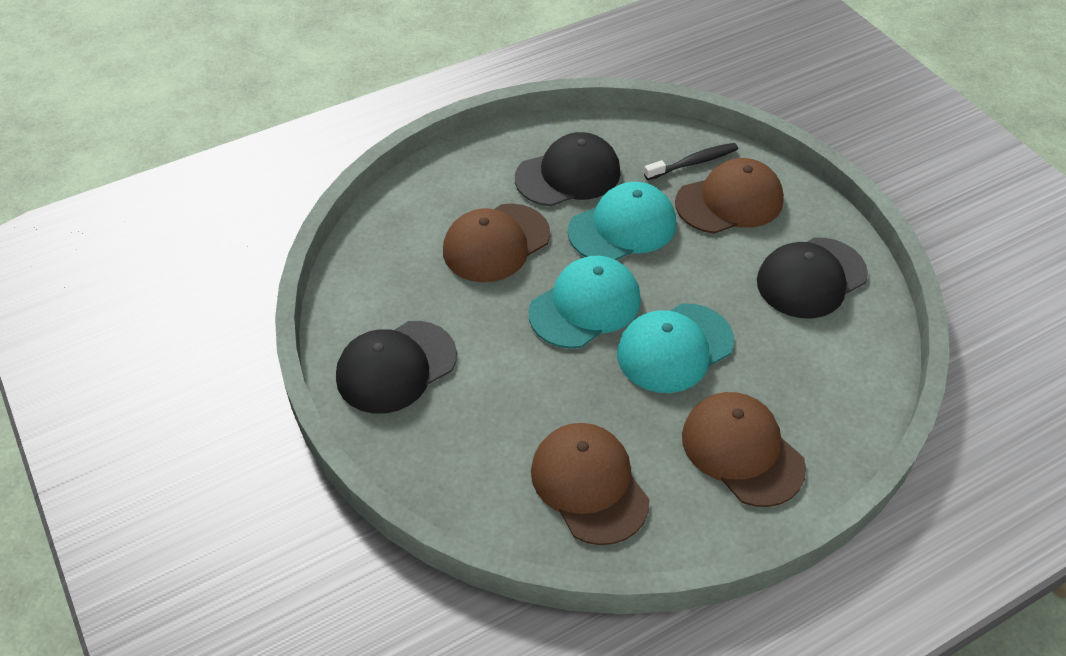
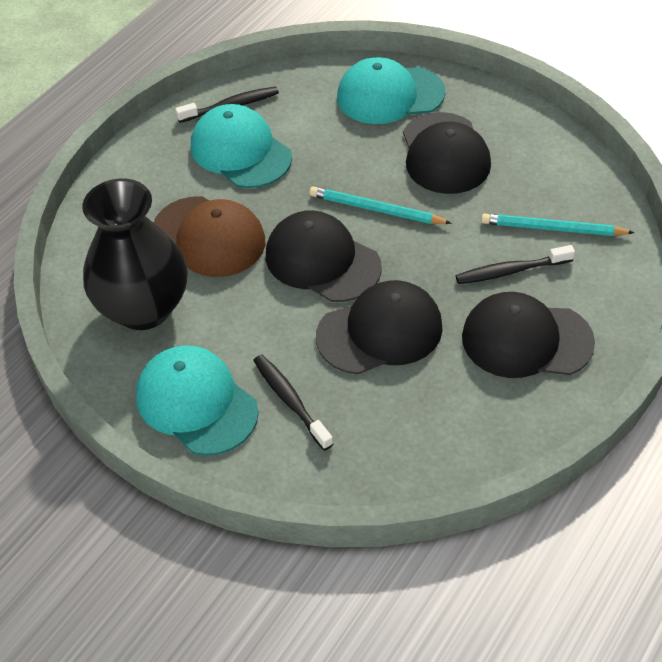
black cap: [336,321,457,414] [515,132,621,206] [757,238,868,319] = 3 -> [266,210,382,302] [316,280,443,375] [403,112,491,194] [462,292,595,378] = 4
black toothbrush: [644,143,738,180] = 1 -> [175,86,279,123] [253,355,333,450] [456,245,575,284] = 3
black vase: none = 0 -> [82,179,188,330] = 1
brown cap: [443,204,550,282] [531,423,650,545] [675,158,784,234] [682,392,806,507] = 4 -> [153,196,265,277] = 1
turquoise pencil: none = 0 -> [309,186,452,224] [481,213,635,236] = 2

